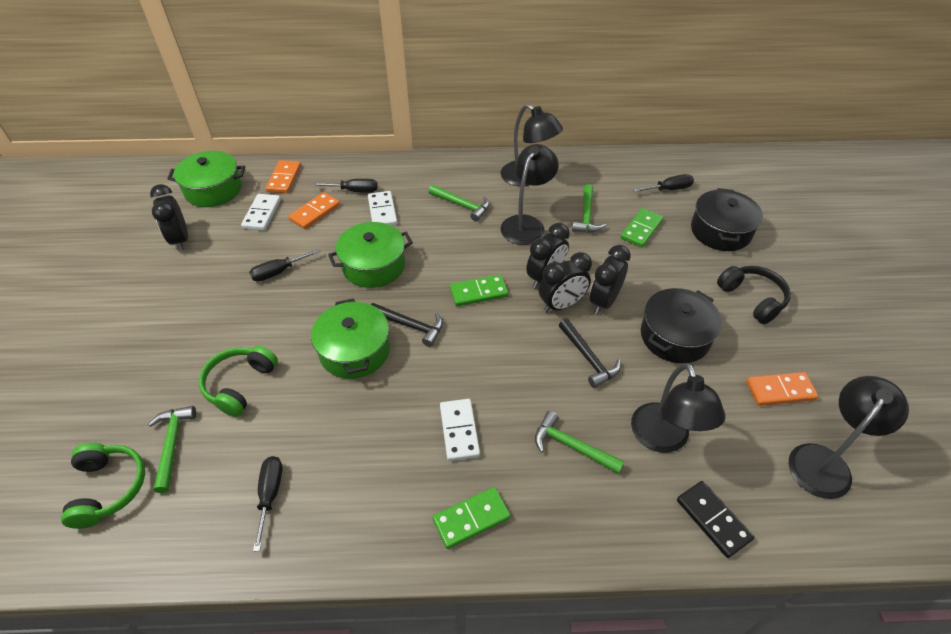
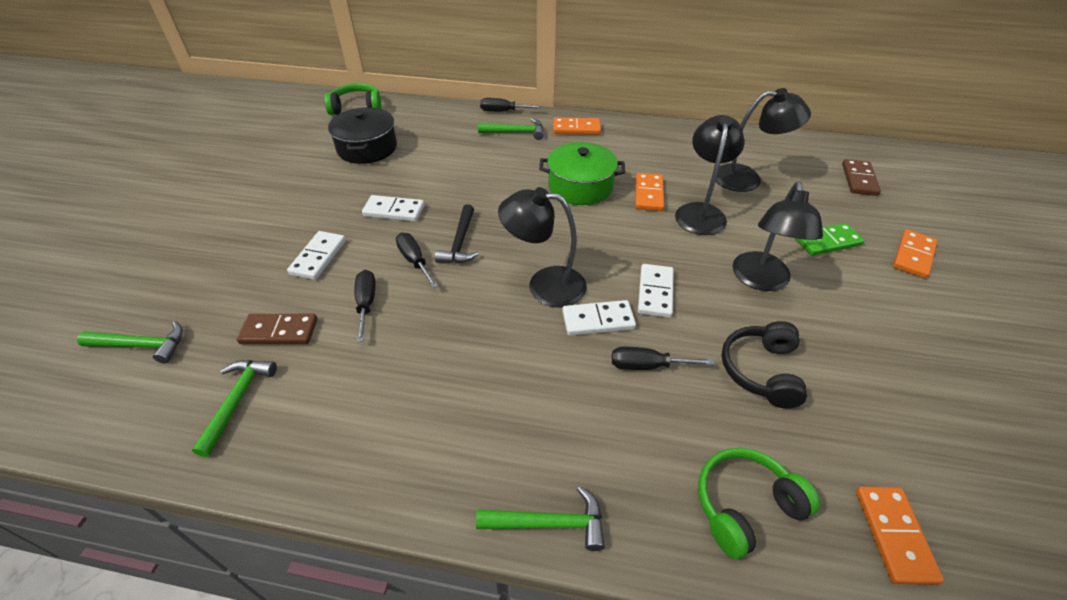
black clock: [150,184,188,251] [526,223,570,289] [539,252,592,313] [590,245,631,315] = 4 -> none = 0
black domino: [677,481,754,558] = 1 -> none = 0
black hammer: [371,303,443,347] [559,319,621,388] = 2 -> [435,204,479,263] = 1
black pot: [641,288,722,363] [691,188,763,251] = 2 -> [328,107,397,164] = 1
brown domino: none = 0 -> [237,314,317,344] [842,159,881,196] = 2
green domino: [432,487,510,549] [450,275,508,306] [620,208,664,247] = 3 -> [795,223,865,256] = 1
green pot: [167,151,245,207] [311,298,390,379] [328,222,413,288] = 3 -> [539,142,625,205] = 1
orange domino: [265,160,301,193] [288,192,340,229] [746,372,818,406] = 3 -> [553,117,601,135] [635,173,664,211] [856,487,944,585] [893,230,937,278] = 4
white domino: [241,194,281,230] [368,191,397,226] [440,399,480,461] = 3 -> [287,231,346,280] [362,195,424,222] [562,300,636,336] [638,264,674,318] = 4

